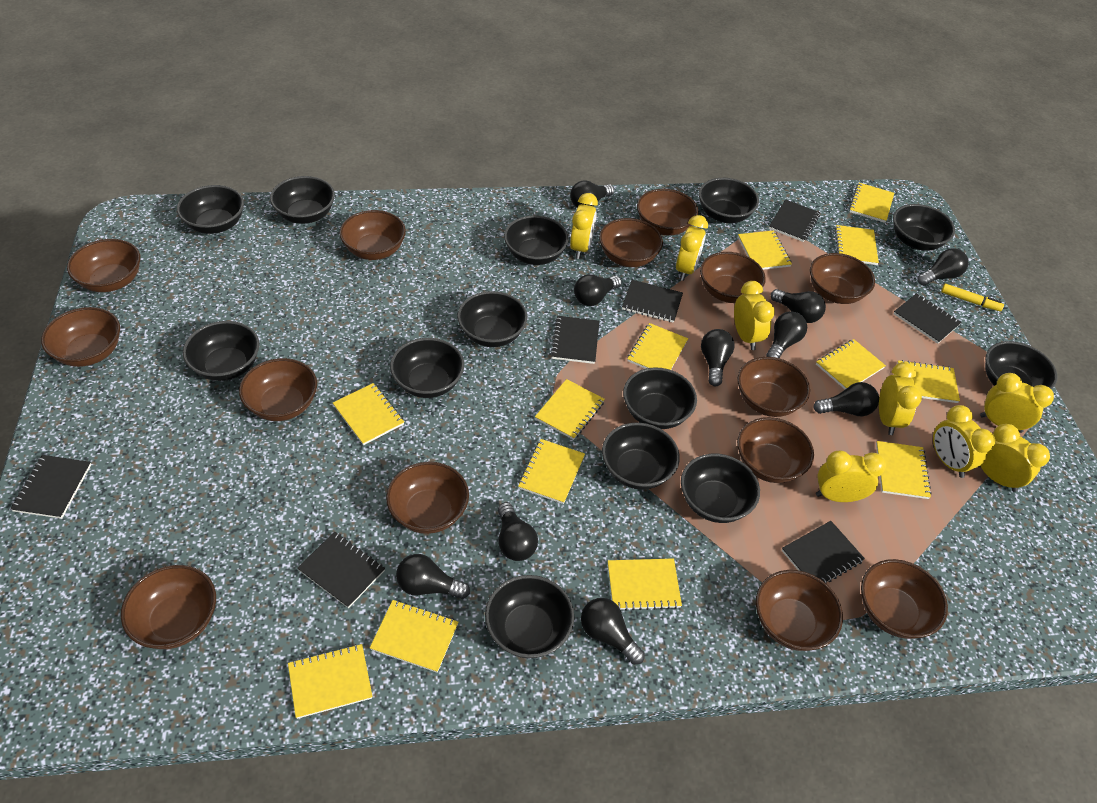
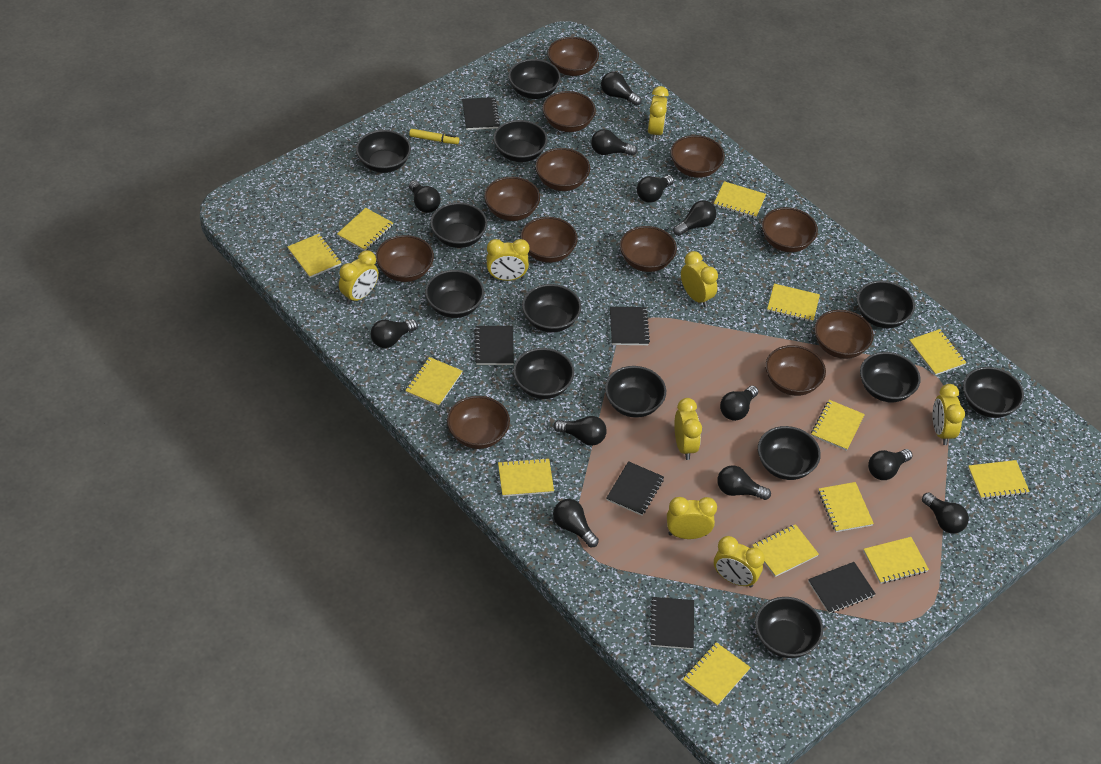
black light bulb: [396,554,470,599] [498,502,538,561] [570,180,614,207] [574,274,622,306] [581,598,645,665] [701,329,734,386] [766,311,807,358] [771,289,826,323] [813,382,879,416] [917,248,968,286] = 10 -> [371,319,418,348] [409,180,441,213] [553,499,599,547] [554,416,607,446] [591,129,637,156] [601,72,642,106] [637,175,674,202] [673,200,716,236] [717,465,771,500] [720,386,758,421] [868,449,912,480] [922,492,969,533] = 12
black notebook: [10,455,91,519] [297,532,385,608] [550,316,599,364] [622,280,683,323] [769,199,820,242] [782,521,865,583] [894,293,962,344] = 7 -> [462,97,500,130] [474,326,514,365] [606,461,664,516] [610,307,650,345] [649,597,694,649] [808,562,875,614] = 6
brown bowl: [41,307,120,367] [67,239,140,292] [121,565,216,649] [239,358,317,421] [340,210,406,260] [386,462,469,534] [599,218,663,267] [637,189,699,236] [700,252,766,303] [737,417,814,483] [738,357,810,417] [756,570,843,651] [810,253,875,304] [861,559,948,639] = 14 -> [376,235,434,282] [447,396,510,449] [484,177,540,221] [520,217,578,263] [535,148,590,191] [542,91,596,132] [547,37,599,76] [620,226,677,272] [671,135,725,178] [762,207,818,253] [765,345,826,396] [814,310,874,359] = 12

